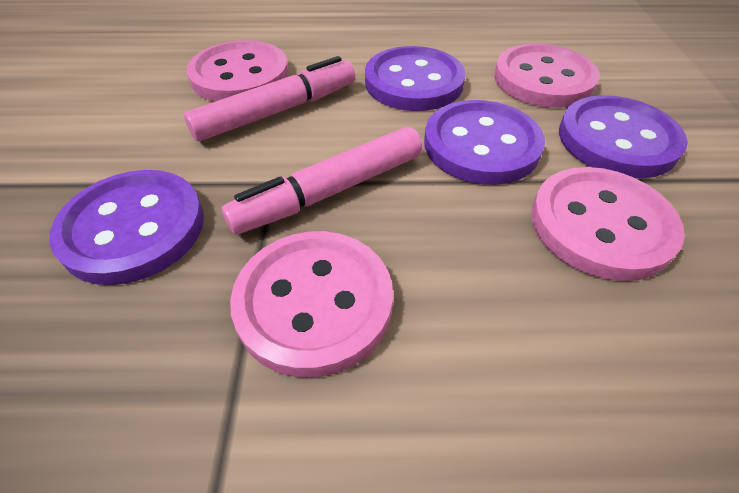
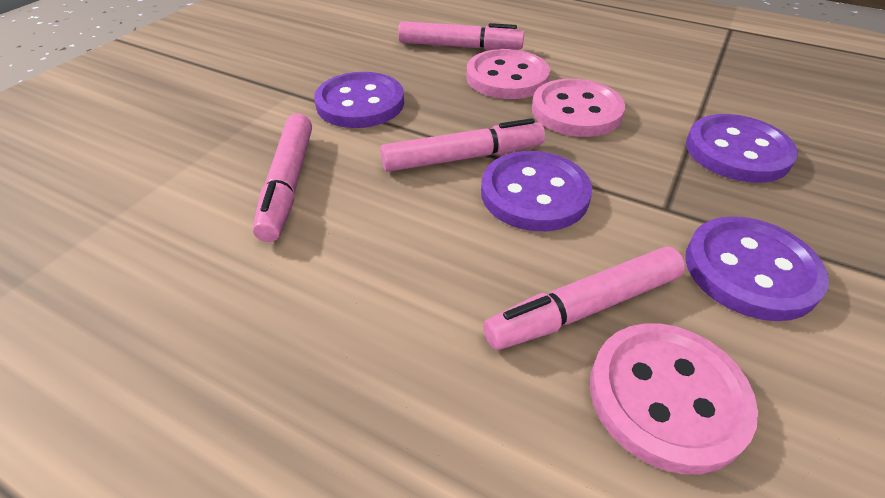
pink button: [187,40,289,102] [230,231,393,378] [494,44,600,108] [531,167,685,281] = 4 -> [467,49,550,99] [532,78,625,137] [590,323,758,474] = 3
pink marker: [184,56,355,141] [222,127,422,235] = 2 -> [253,114,312,242] [380,118,545,172] [398,21,524,50] [483,246,685,350] = 4

